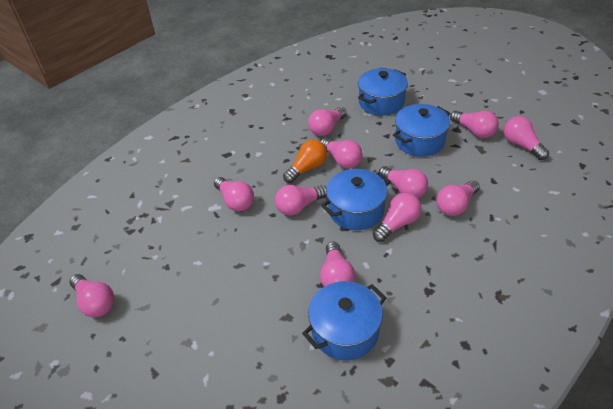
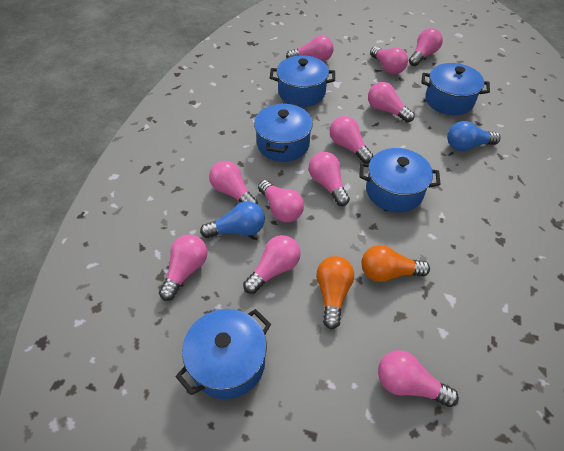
blue light bulb: none = 0 -> [200,201,265,238] [447,121,500,151] = 2
blue pot: [302,281,386,360] [321,169,391,230] [358,68,408,116] [393,104,450,157] = 4 -> [176,309,271,399] [254,102,313,162] [270,55,335,107] [359,148,441,213] [421,63,490,115] = 5
orange light bulb: [283,139,327,183] = 1 -> [316,256,354,329] [361,245,430,282] = 2

